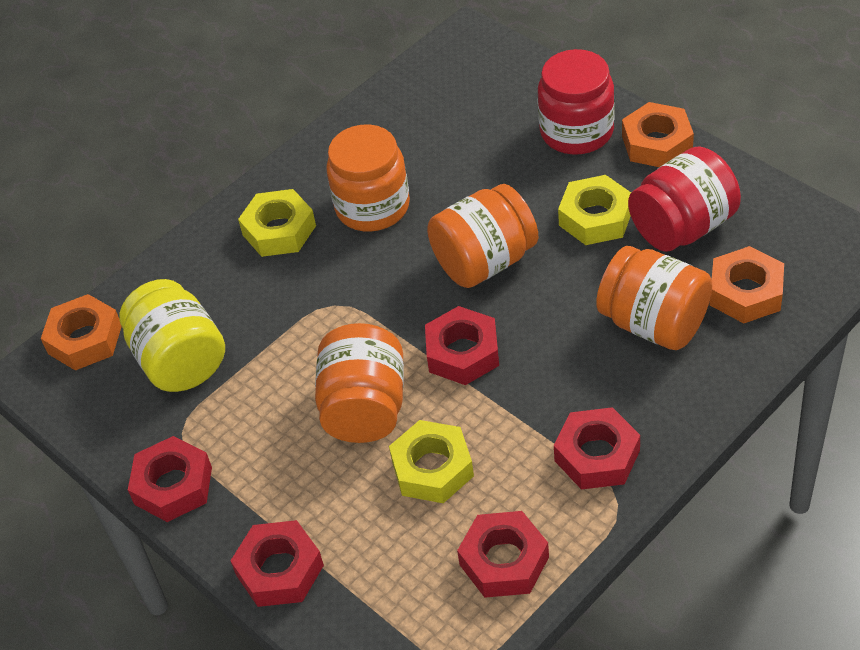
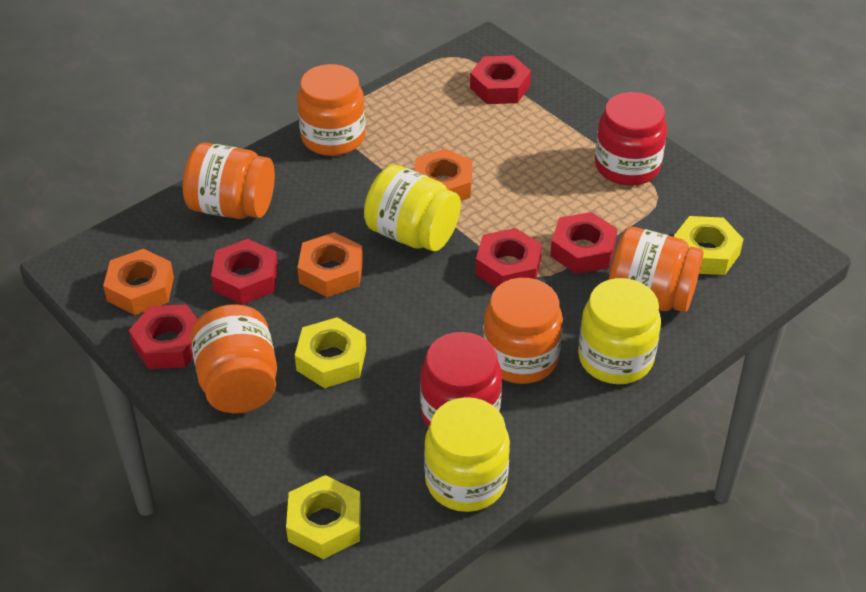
orange jar: [315,323,404,443] [326,124,410,232] [427,184,538,288] [596,246,713,350] = 4 -> [183,143,275,219] [191,304,277,413] [297,64,365,156] [483,278,563,384] [609,227,703,312] = 5
yellow jar: [120,279,225,392] = 1 -> [364,165,461,251] [424,397,510,512] [578,278,661,384] = 3

